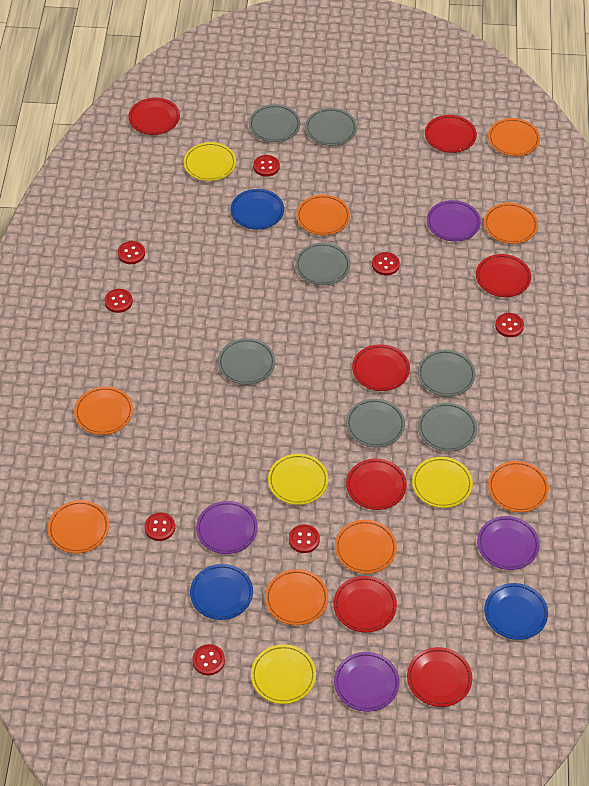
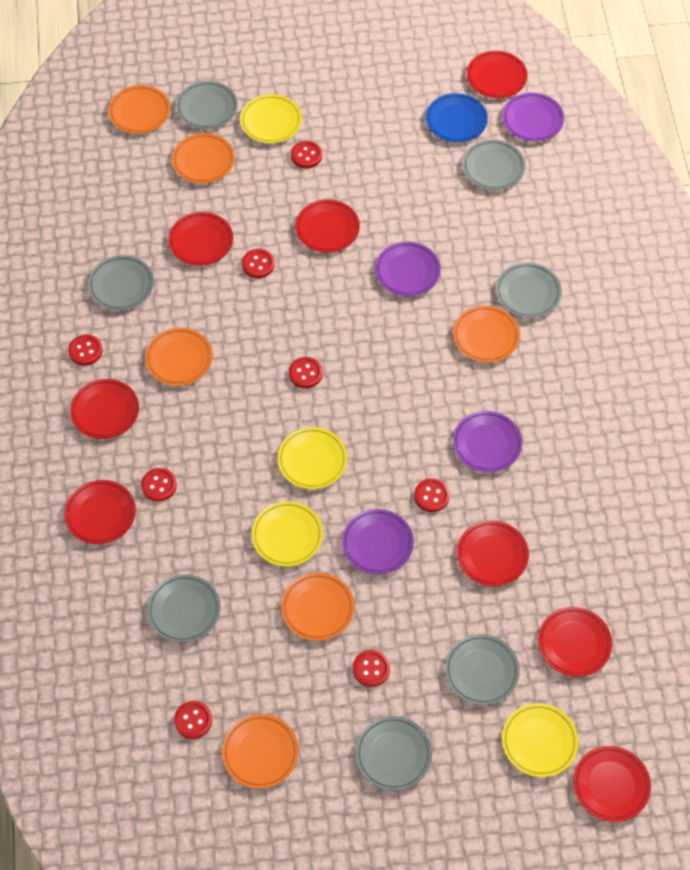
blue plate: [190,564,253,620] [230,189,284,230] [484,583,548,640] = 3 -> [426,93,488,142] = 1
orange plate: [48,500,109,553] [74,386,133,435] [265,569,328,625] [296,195,350,235] [335,520,397,574] [484,203,538,244] [488,118,540,156] [488,461,549,512] = 8 -> [108,85,170,134] [145,328,213,386] [172,133,235,184] [222,714,299,789] [281,573,355,641] [453,305,520,363] = 6
red plate: [128,97,180,135] [333,576,397,632] [346,459,407,510] [352,344,410,391] [407,647,472,707] [425,115,477,153] [476,254,531,297] = 7 -> [64,480,136,544] [70,379,139,439] [168,212,233,266] [295,199,360,253] [457,520,529,586] [466,51,528,98] [538,607,612,677] [573,746,651,822] = 8

